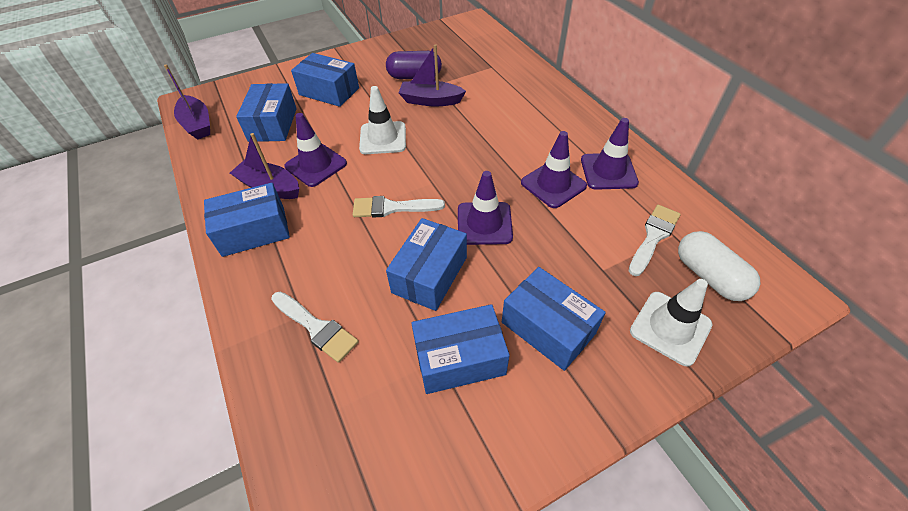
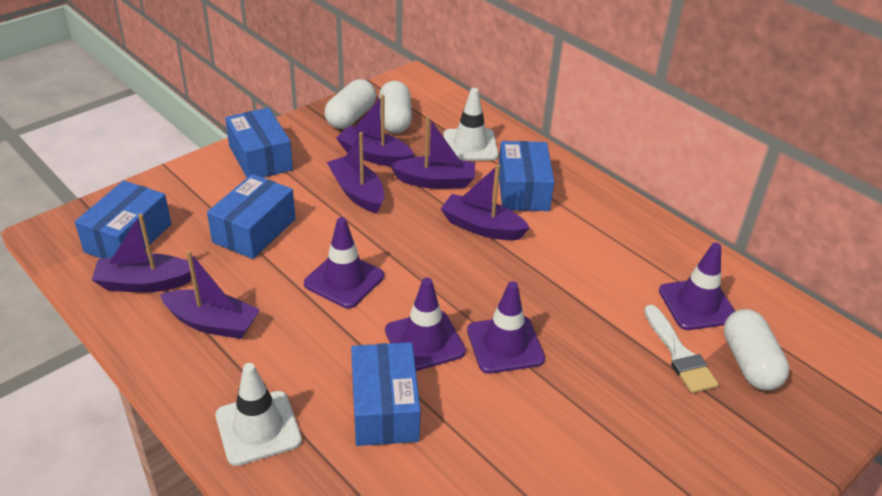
blue box: [204,183,290,257] [236,83,297,142] [291,53,359,107] [386,218,467,311] [411,304,510,394] [502,267,606,371] = 6 -> [75,180,171,259] [207,174,296,259] [225,108,293,178] [351,342,421,446] [499,141,554,211] = 5
purple boat: [164,64,210,140] [230,133,299,199] [399,44,466,106] = 3 -> [92,214,192,293] [160,251,260,339] [327,132,384,213] [336,95,414,166] [390,116,475,189] [441,164,530,240] = 6
purple capsule: [386,51,442,79] = 1 -> none = 0
white brush: [271,292,359,363] [353,196,445,218] [629,205,680,276] = 3 -> [644,305,719,393] = 1
white capsule: [678,231,760,301] = 1 -> [324,79,376,129] [379,81,412,133] [724,309,789,391] = 3

